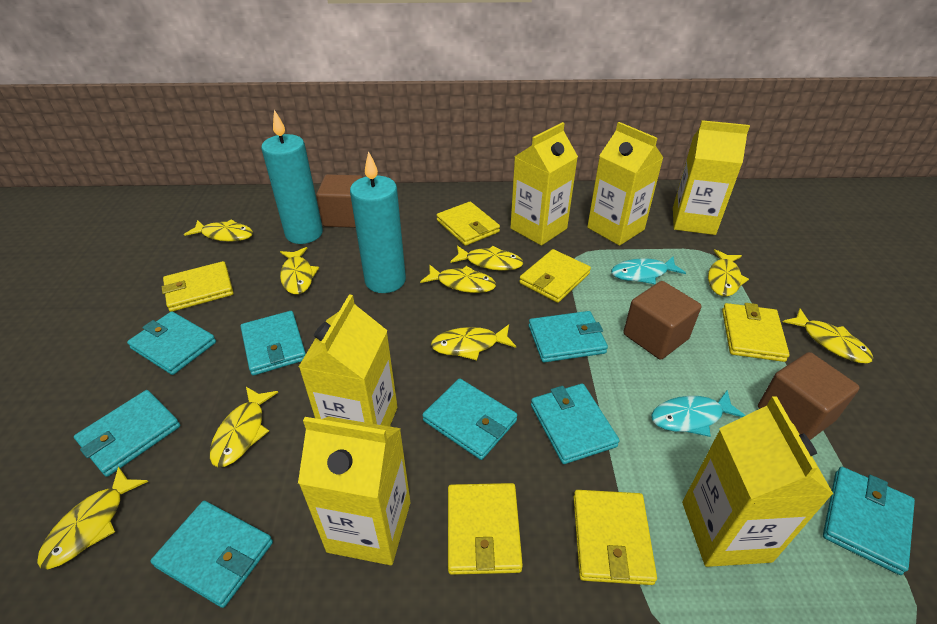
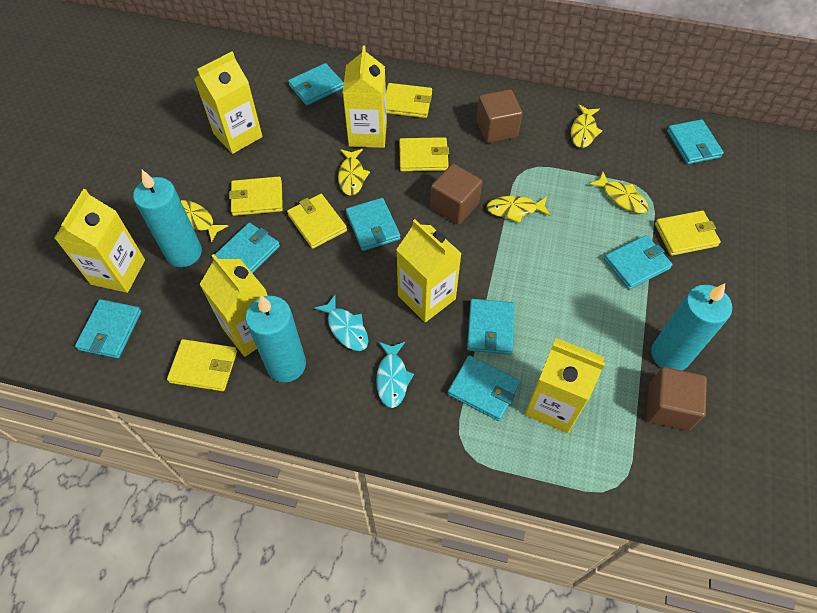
turquoise candle: [261,110,323,244] [350,151,406,293] = 2 -> [133,170,202,267] [245,295,306,382] [651,284,732,370] = 3
yellow fish: [37,466,148,569] [184,219,253,242] [210,387,278,467] [280,247,319,294] [420,265,496,293] [431,325,516,360] [450,246,523,271] [708,249,749,297] [783,308,873,363] = 9 -> [181,200,228,242] [338,149,370,196] [486,196,551,223] [571,104,602,148] [589,172,648,213] = 5

